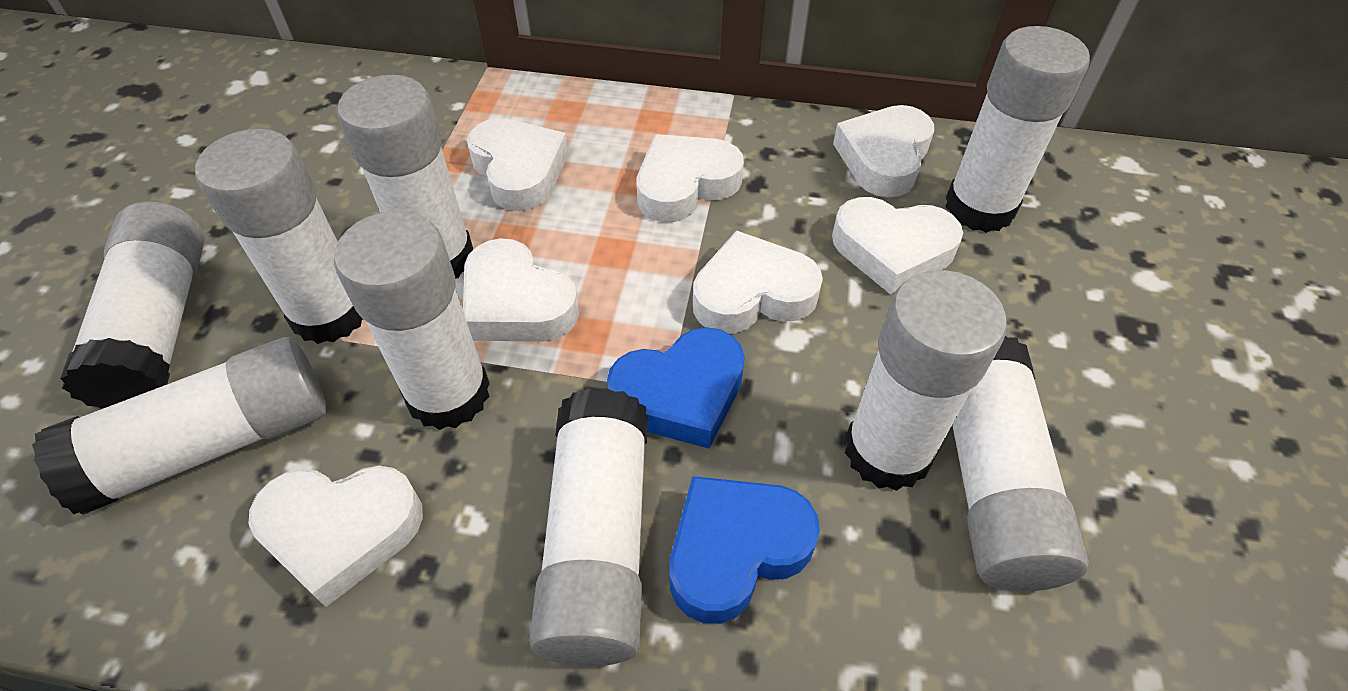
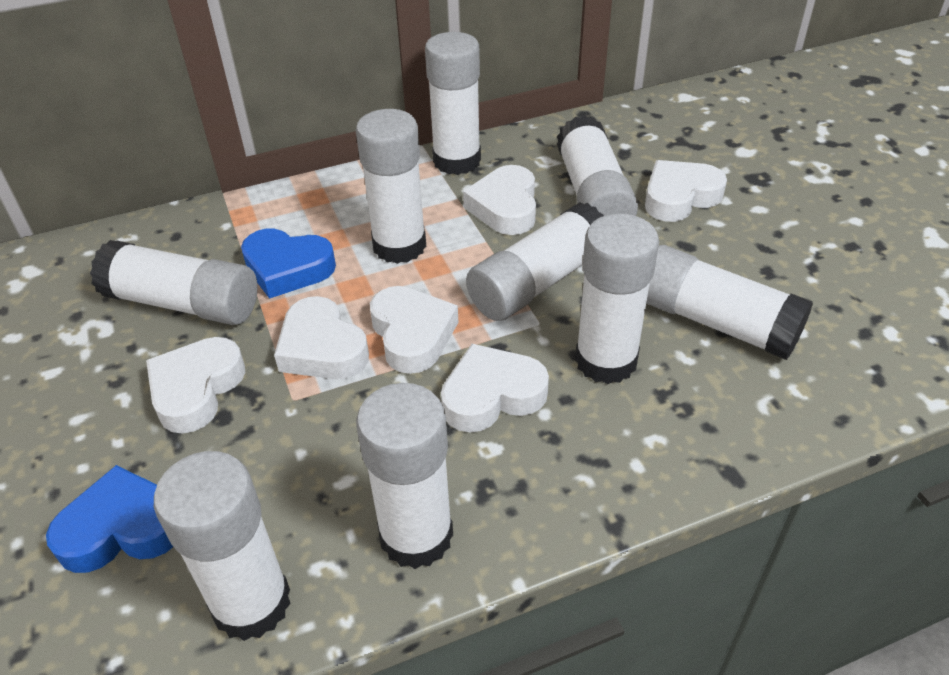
white heart: [248,466,423,607] [463,238,579,342] [467,118,568,211] [637,134,744,222] [693,230,823,334] [832,197,963,294] [833,105,934,197] = 7 -> [146,337,245,434] [274,296,369,379] [370,286,459,374] [441,344,549,433] [463,165,536,235] [645,160,727,222] = 6

